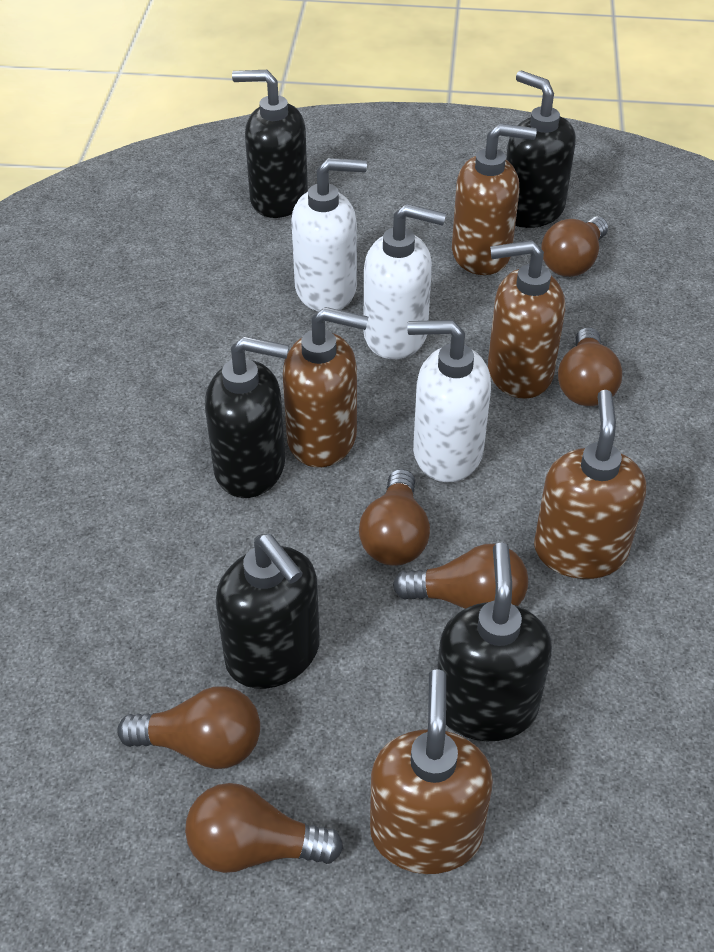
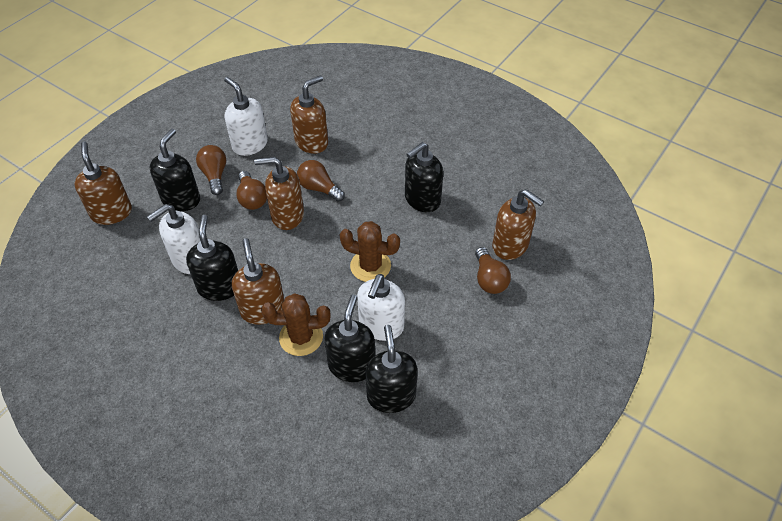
brown cactus: none = 0 -> [261,293,330,356] [340,221,400,282] = 2
brown light bulb: [117,687,260,769] [185,783,343,873] [359,469,430,566] [393,544,528,609] [541,216,608,277] [558,327,622,406] = 6 -> [196,145,226,195] [236,171,267,210] [297,160,345,202] [475,247,511,294] = 4

